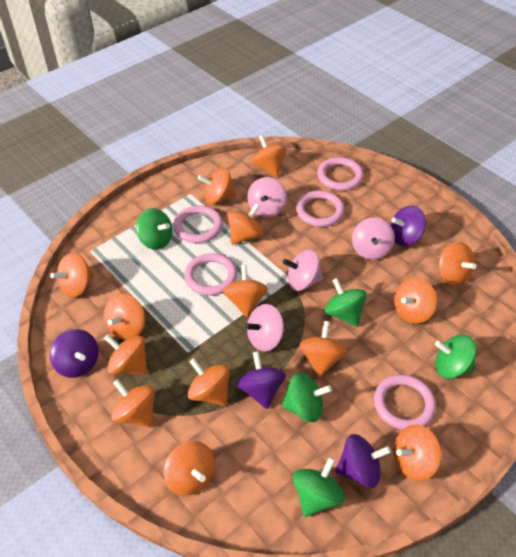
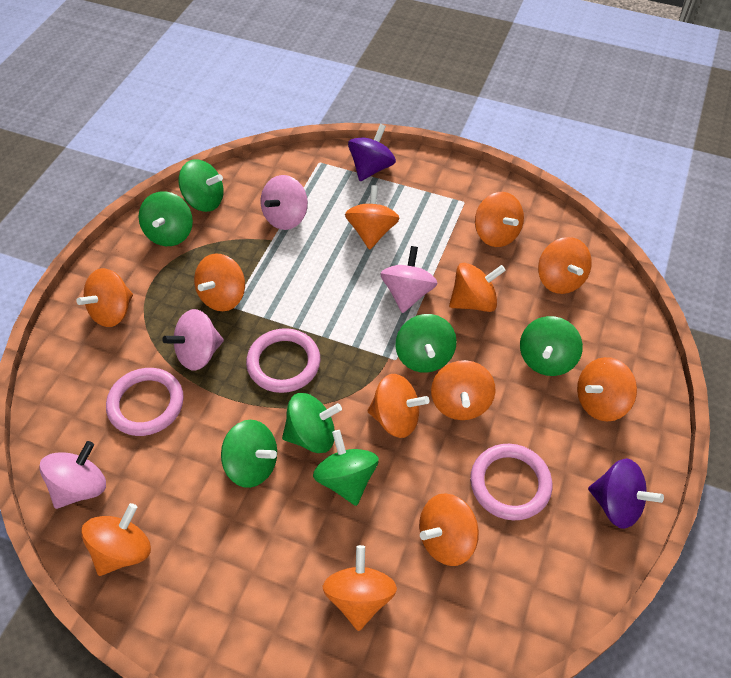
green spinning top: [136,208,172,250] [281,372,332,422] [293,457,345,517] [325,278,367,327] [435,335,477,379] = 5 -> [139,191,193,246] [179,159,224,212] [221,420,277,488] [282,393,342,453] [313,430,379,506] [395,314,457,373] [520,316,583,376] = 7
orange spinning top: [50,253,94,297] [104,294,145,340] [104,334,148,375] [111,379,155,428] [163,441,215,496] [187,358,230,406] [198,168,236,204] [223,265,268,317] [227,203,263,245] [251,135,286,177] [299,321,348,377] [393,425,442,481] [394,278,437,324] [438,242,476,286] = 14 -> [76,268,133,327] [81,503,151,576] [194,254,245,311] [323,545,397,631] [345,185,400,250] [367,374,429,438] [419,493,479,566] [431,360,495,420] [449,262,506,312] [475,192,524,247] [538,237,592,294] [577,357,637,422] = 12
pink ring: [173,206,223,243] [184,253,237,296] [296,190,344,227] [317,157,364,191] [374,375,436,430] = 5 -> [106,368,184,436] [246,328,320,393] [470,444,552,520] = 3
purple spinning top: [50,329,99,378] [236,351,286,409] [335,434,391,488] [391,206,426,246] = 4 -> [348,124,396,181] [588,458,664,529] = 2

